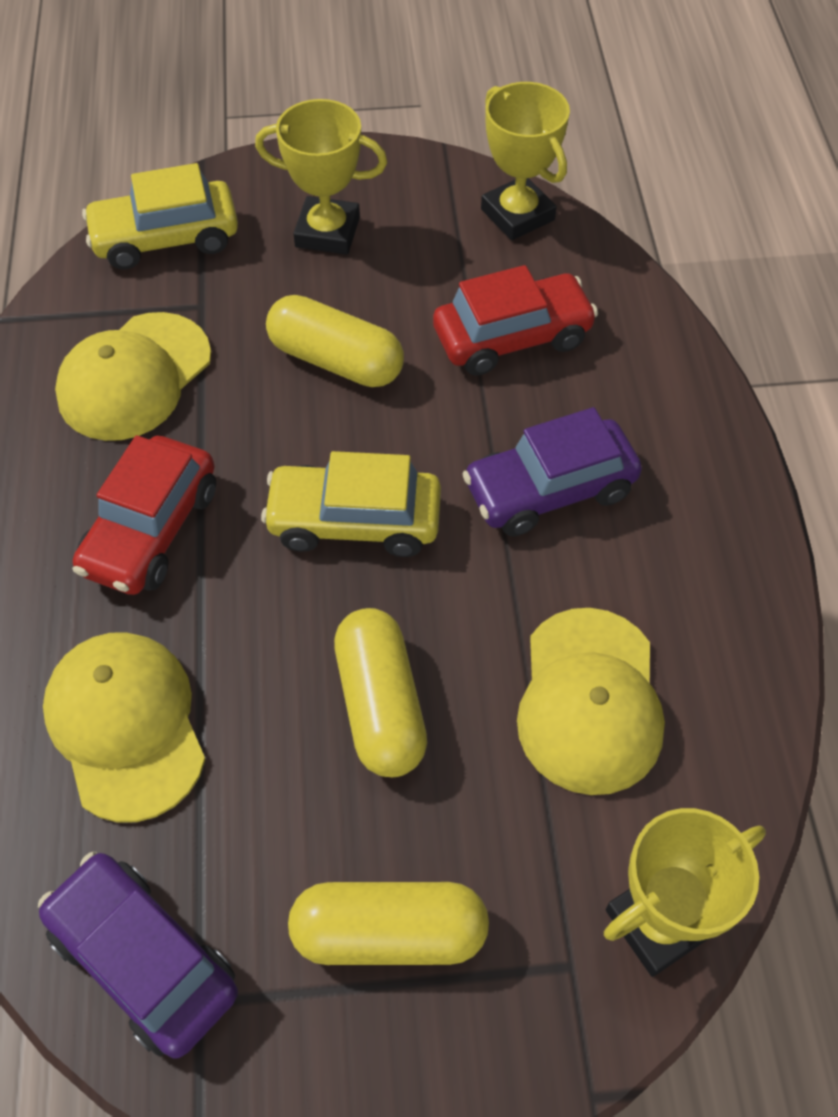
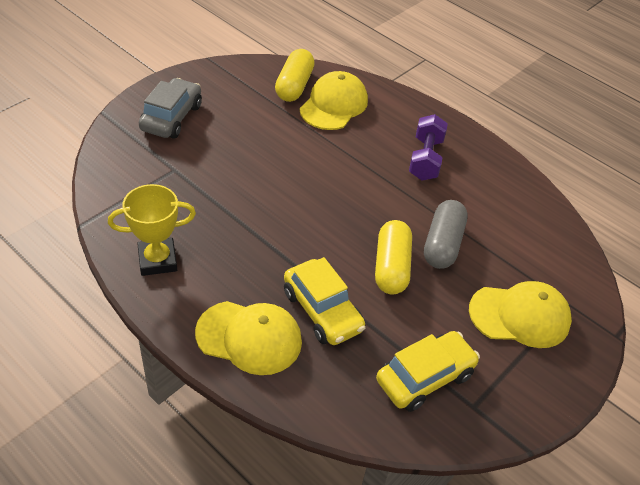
grey capsule: none = 0 -> [424,200,468,269] = 1
grey car: none = 0 -> [139,78,202,139] = 1
purple car: [38,852,238,1059] [462,407,642,536] = 2 -> none = 0
purple dumbbell: none = 0 -> [409,114,448,181] = 1
red car: [72,435,216,595] [433,265,598,376] = 2 -> none = 0
yellow capsule: [266,295,404,387] [288,882,489,965] [334,608,427,777] = 3 -> [275,49,315,102] [375,220,412,295] = 2
yellow trophy: [255,99,387,255] [481,82,570,240] [604,808,766,977] = 3 -> [108,184,196,276] = 1

